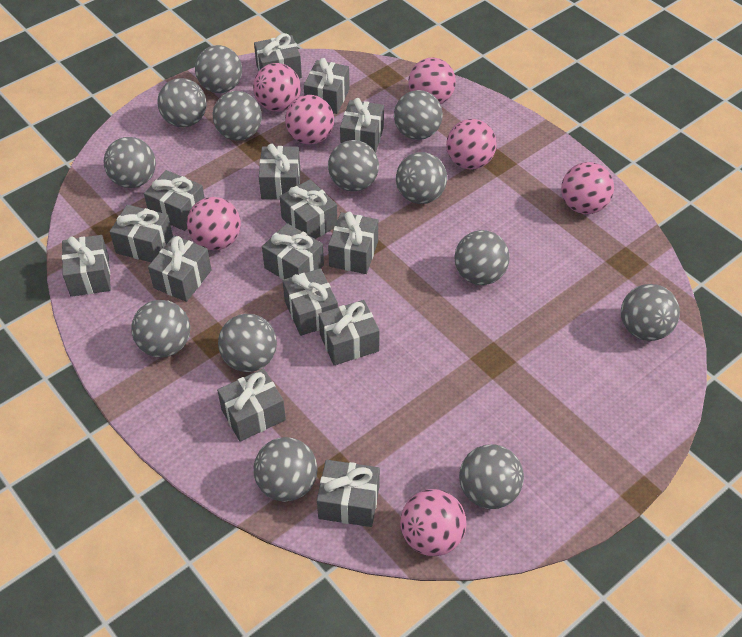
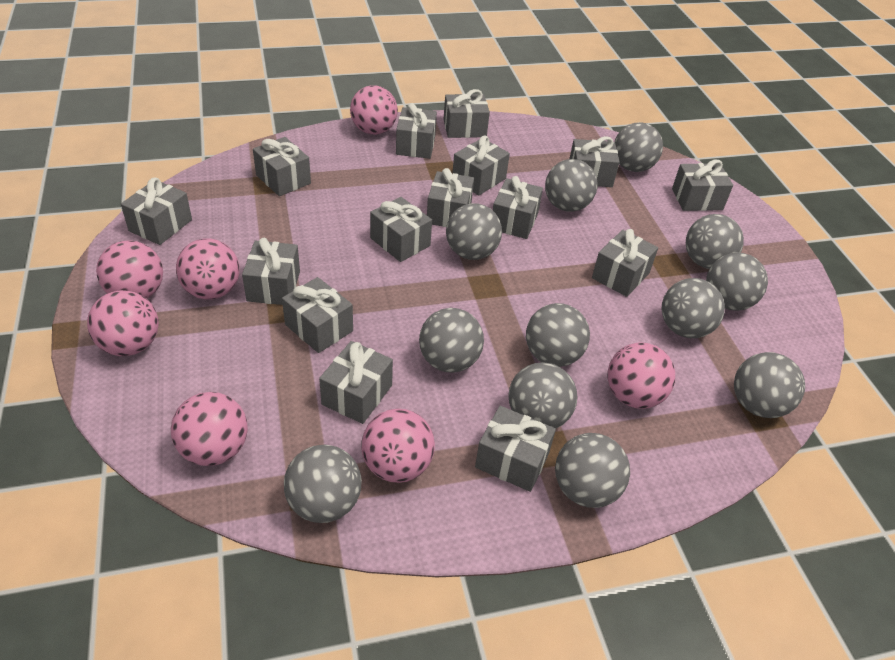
grey ball: [104,137,156,188] [131,300,190,358] [157,78,206,127] [195,45,242,93] [213,91,262,141] [218,314,277,372] [253,437,317,502] [328,140,379,192] [394,90,443,140] [396,152,447,204] [454,230,510,285] [459,444,524,509] [621,284,680,341] = 13 -> [284,445,362,523] [419,308,484,373] [446,203,502,260] [508,362,578,428] [526,303,590,367] [545,159,597,212] [555,433,630,508] [615,122,663,172] [662,278,725,338] [686,214,744,269] [706,253,768,311] [734,352,805,418] = 12

